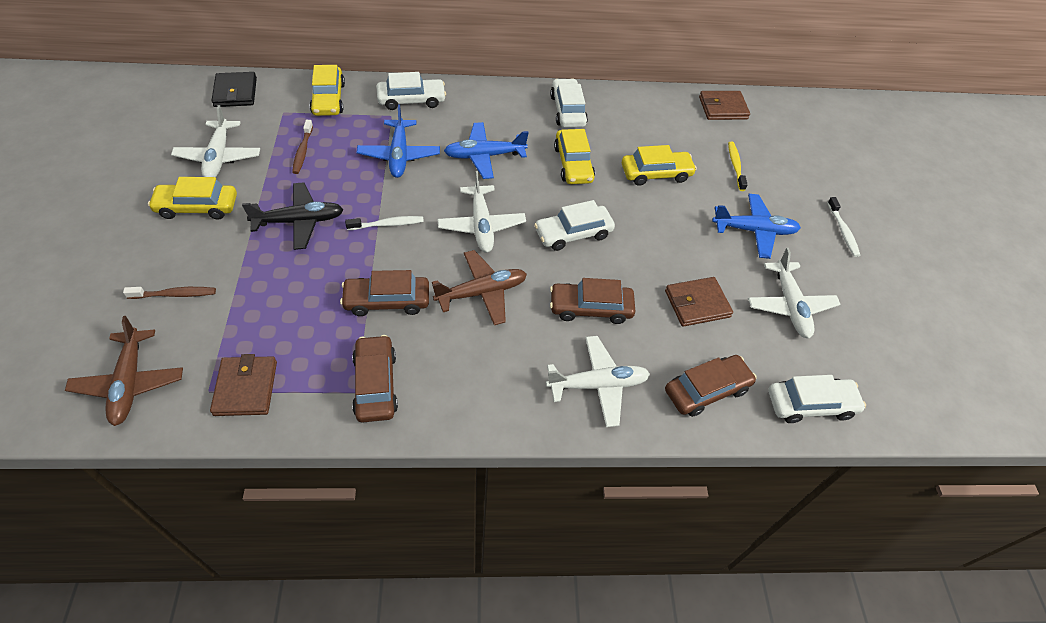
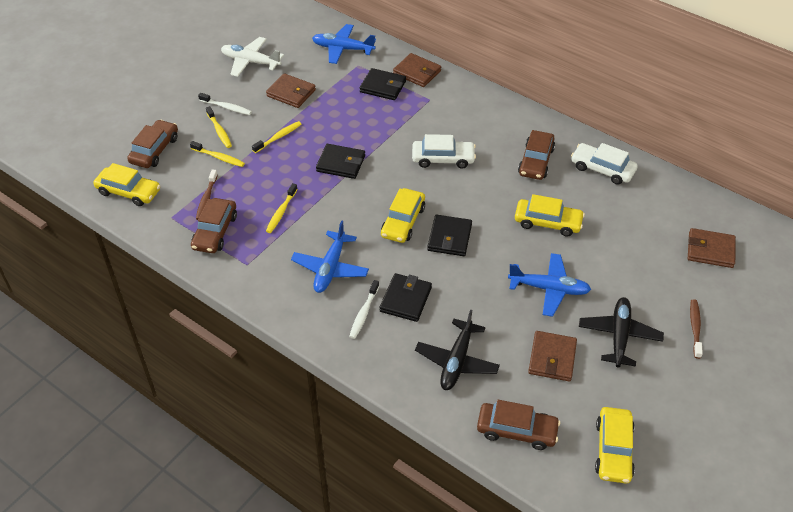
black plane: [242,182,344,250] = 1 -> [415,310,500,390] [579,297,664,368] = 2
black wallet: [211,72,257,107] = 1 -> [316,144,365,179] [360,68,406,100] [379,273,432,322] [427,215,472,256] = 4
brown plane: [65,316,183,426] [432,250,527,325] = 2 -> none = 0
brown wallet: [210,354,277,416] [665,277,733,327] [699,91,750,120] = 3 -> [266,73,316,108] [393,53,441,87] [528,331,577,381] [688,228,736,268] = 4
white car: [377,72,446,110] [534,200,615,251] [550,79,588,128] [768,375,866,423] = 4 -> [412,134,476,168] [571,143,638,185] = 2
white plane: [171,105,260,177] [437,171,526,253] [546,336,650,427] [748,248,841,338] = 4 -> [221,37,284,77] = 1
yellow toothbrush: [728,142,748,191] = 1 -> [190,141,245,167] [206,106,232,148] [252,121,301,153] [266,183,298,233] = 4

